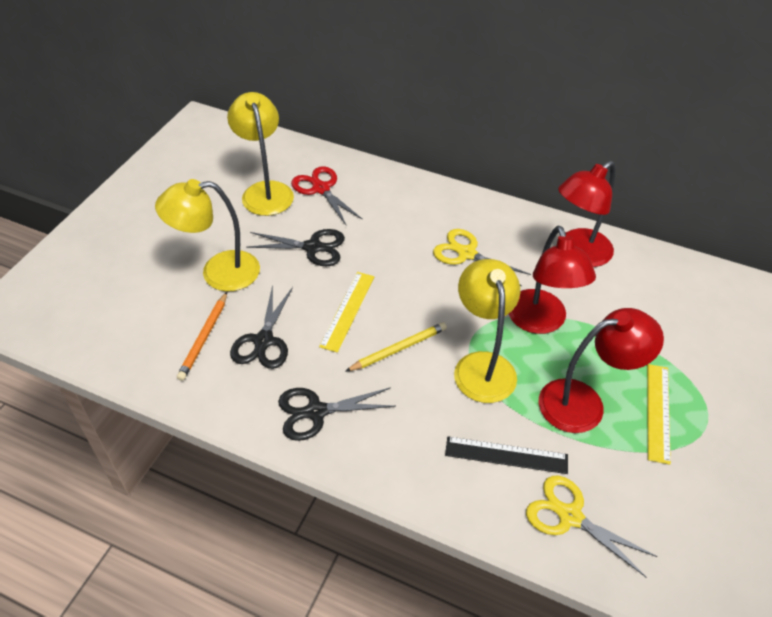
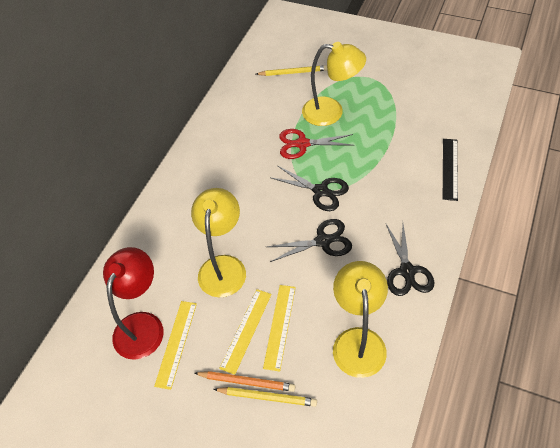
red lamp: [509,226,596,334] [539,308,664,433] [558,161,616,267] = 3 -> [103,247,164,360] = 1
yellow pencil: [345,322,447,372] = 1 -> [214,387,317,407] [256,65,327,76] = 2
yellow ruler: [319,272,374,353] [647,364,671,465] = 2 -> [154,301,197,390] [219,289,272,375] [263,285,296,372] = 3
yellow scissors: [433,229,531,287] [526,475,658,578] = 2 -> none = 0

